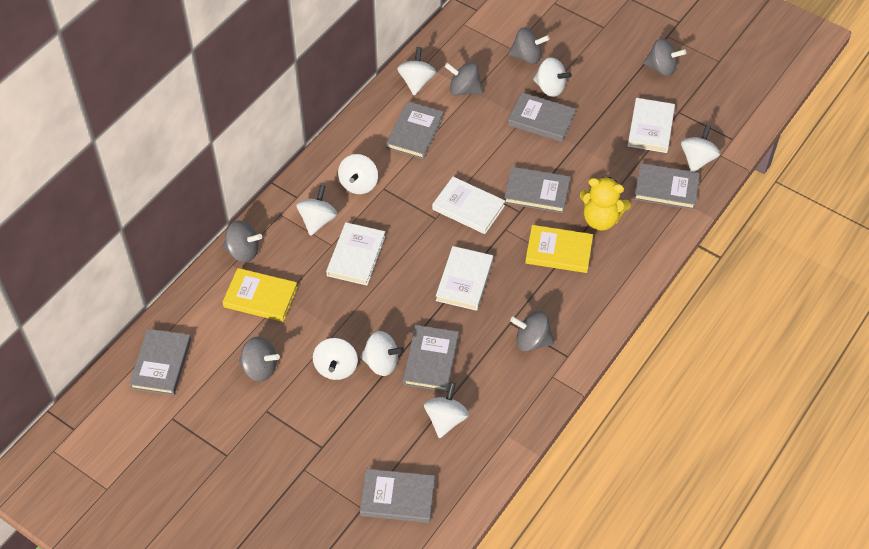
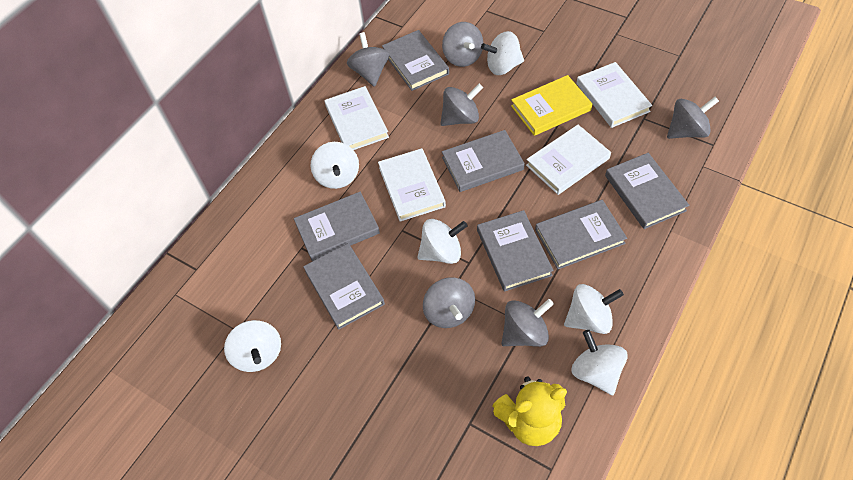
white spinning top: [296,185,338,236] [313,338,358,380] [338,154,378,194] [360,331,404,376] [397,47,436,96] [424,382,469,438] [533,57,572,97] [681,125,720,172] = 8 -> [224,320,281,372] [311,142,359,189] [417,219,468,264] [481,31,524,75] [564,284,624,334] [571,330,627,395] = 6
yellow book: [223,268,298,322] [525,225,593,273] = 2 -> [511,75,592,136] = 1

